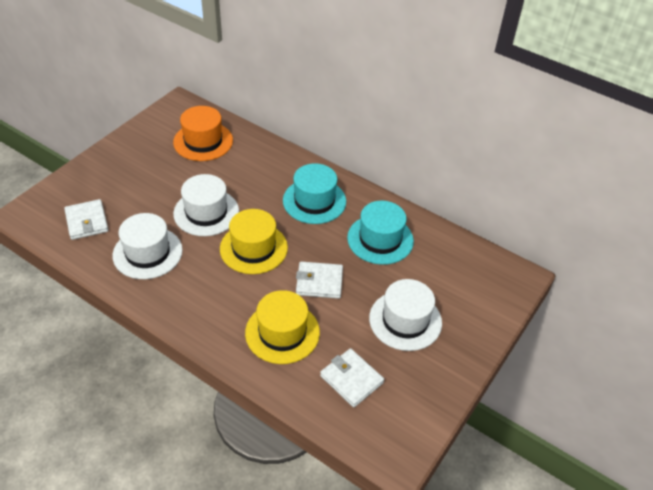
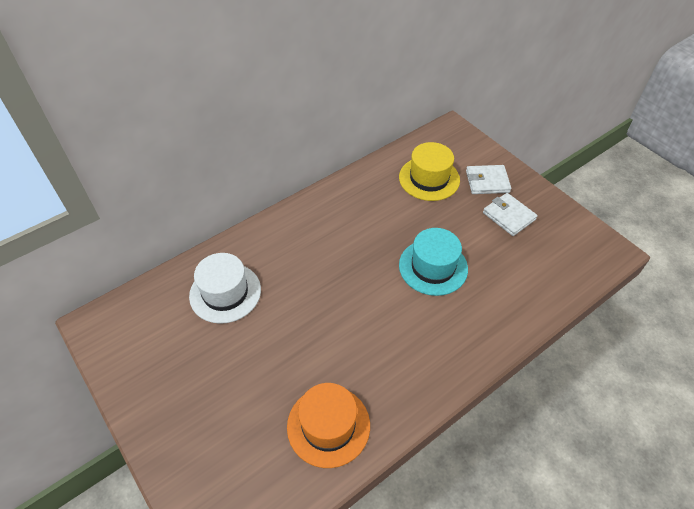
turquoise hat: [283,163,346,224] [347,201,414,265] = 2 -> [399,228,468,296] = 1
white hat: [112,213,183,279] [173,174,239,236] [369,279,442,351] = 3 -> [189,253,261,324] = 1
white wallet: [64,199,108,240] [296,261,343,299] [320,348,384,408] = 3 -> [466,165,511,194] [483,193,538,236] = 2
yellow hat: [220,209,288,274] [245,290,320,364] = 2 -> [399,142,460,201] = 1

